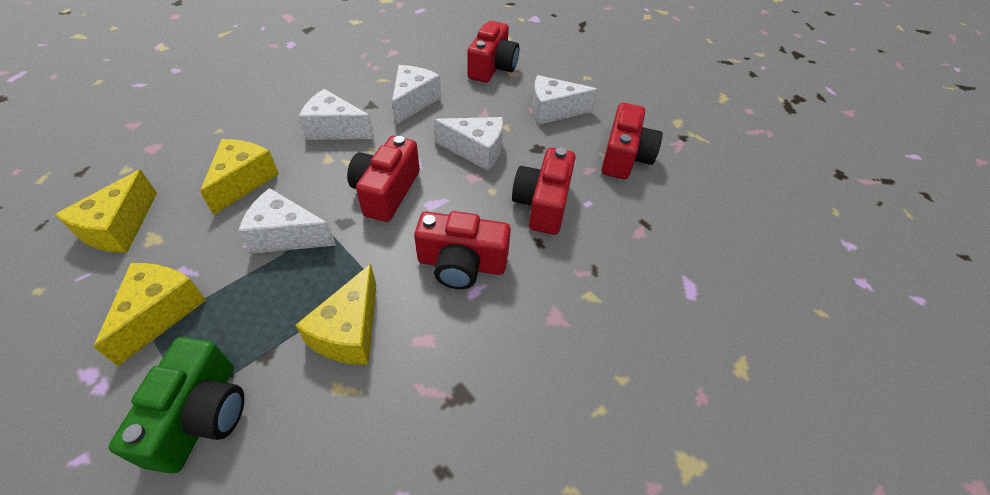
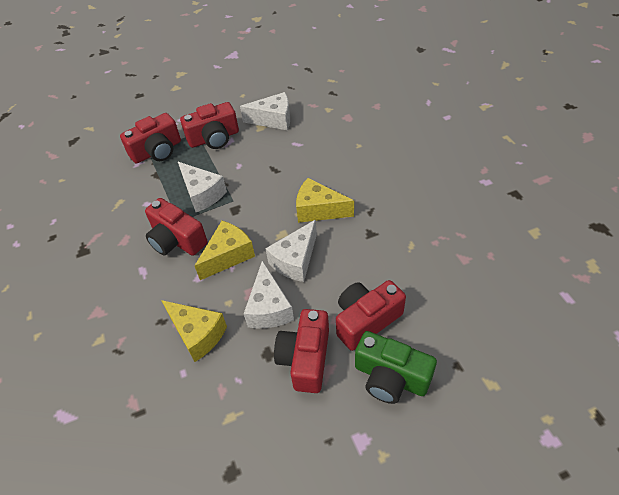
white cheese: [238,188,336,254] [299,89,375,140] [392,65,441,125] [433,117,503,171] [532,75,599,125] = 5 -> [178,162,227,212] [240,92,290,130] [244,261,294,328] [265,220,317,282] = 4
yellow cheese: [55,170,157,253] [94,263,206,366] [200,139,279,215] [295,264,376,365] = 4 -> [161,300,227,362] [195,221,255,280] [296,178,354,223] = 3

